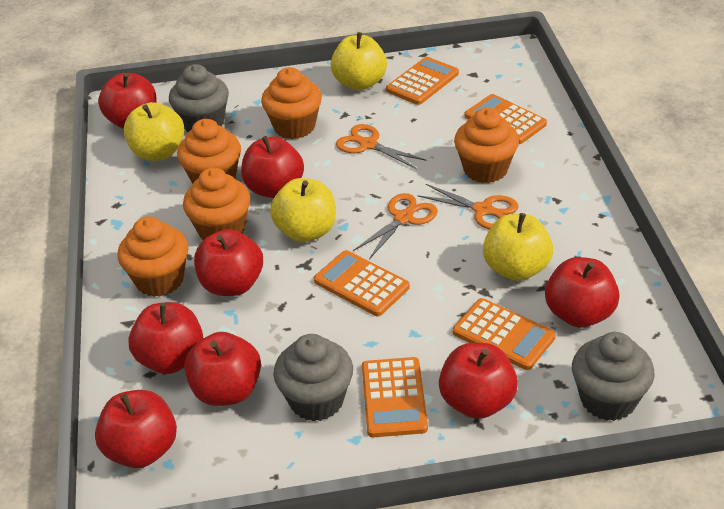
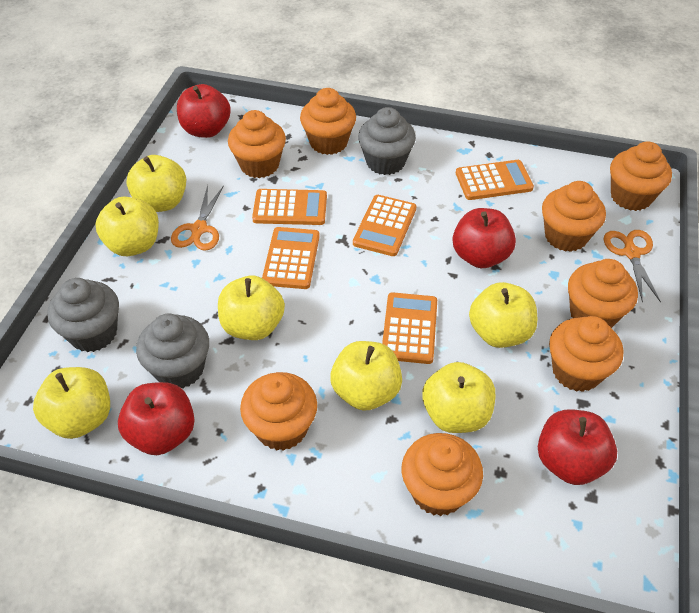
orange cupcake: [118,217,188,297] [177,119,241,184] [183,168,250,240] [261,67,322,139] [454,108,519,183] = 5 -> [228,110,286,178] [240,372,317,451] [300,88,356,155] [402,433,483,516] [542,181,606,252] [549,316,623,392] [568,259,638,328] [610,141,672,211] = 8
orange scissors: [336,124,427,169] [353,193,438,259] [417,184,519,229] = 3 -> [171,185,224,251] [604,230,661,302] = 2
red apple: [95,390,177,468] [98,73,157,129] [128,302,204,374] [184,332,261,406] [194,229,263,296] [241,136,304,198] [439,343,518,419] [545,257,620,328] = 8 -> [118,382,195,455] [177,84,231,138] [453,208,516,268] [538,410,617,485] = 4
yellow apple: [124,102,184,161] [270,178,336,242] [331,32,387,90] [483,213,553,281] = 4 -> [33,367,110,439] [96,197,159,256] [126,155,186,212] [218,275,285,340] [330,341,402,411] [422,362,495,433] [469,282,537,348] = 7

